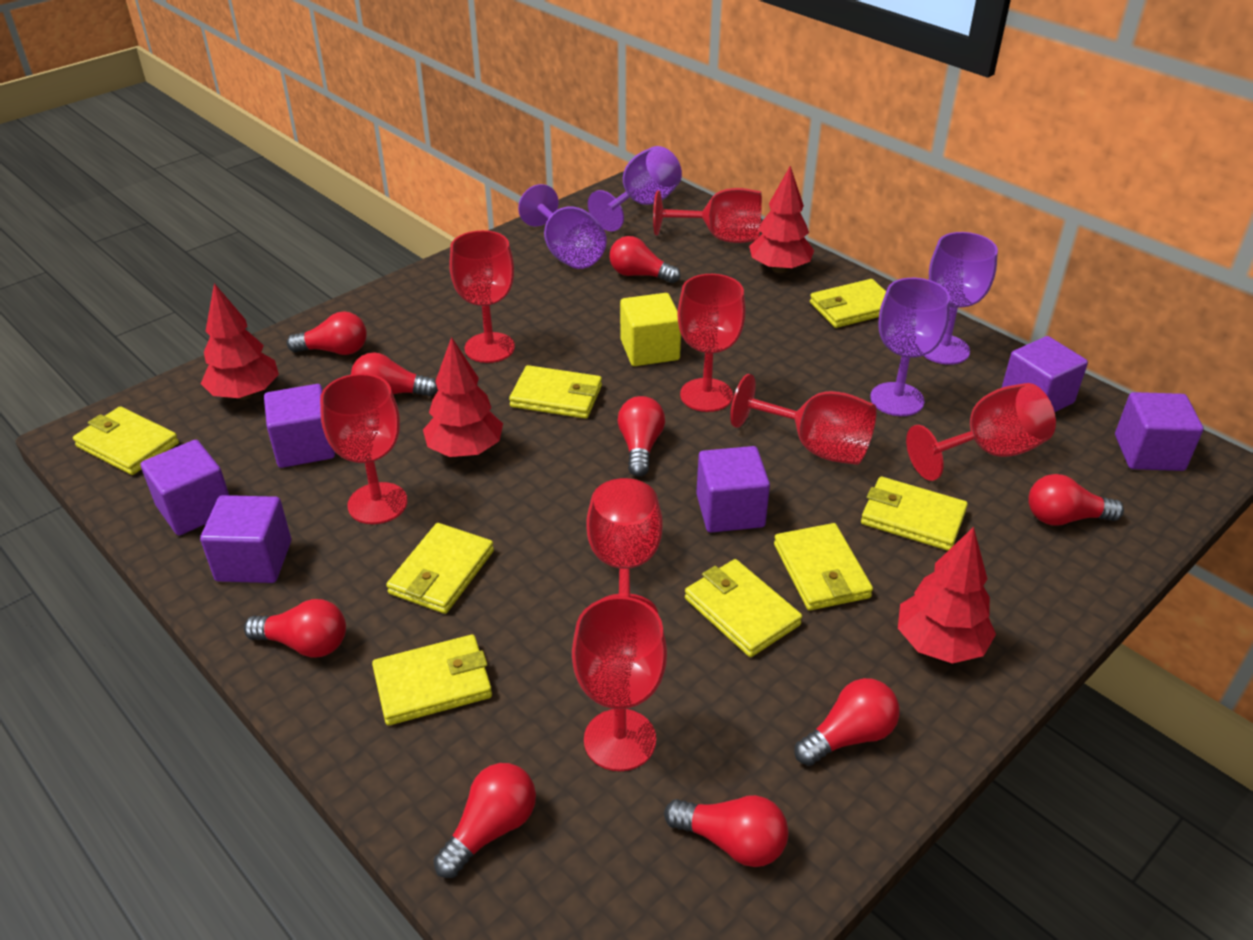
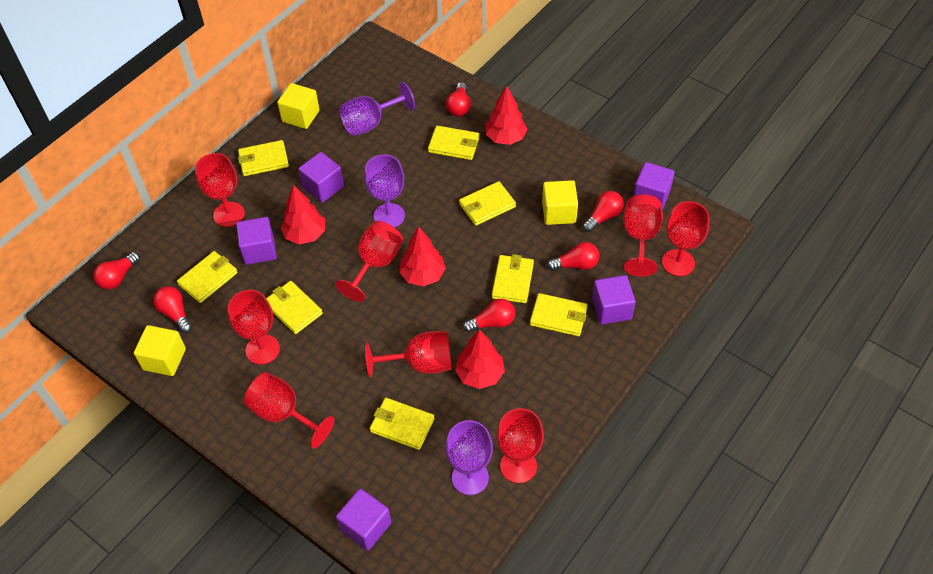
purple cube: [141,440,229,536] [200,495,291,583] [264,384,335,468] [696,446,770,533] [1002,336,1088,412] [1115,392,1204,471] = 6 -> [236,217,277,265] [298,152,344,203] [336,488,391,551] [592,275,636,324] [633,162,675,210] = 5
purple goblet: [518,184,607,269] [588,146,682,231] [870,278,950,416] [924,232,998,365] = 4 -> [339,82,415,136] [364,154,405,228] [446,420,493,495] = 3
red light bulb: [244,599,346,658] [287,311,367,355] [351,352,438,396] [433,763,536,878] [610,236,680,283] [618,396,665,477] [664,795,789,867] [794,678,900,766] [1028,474,1124,526] = 9 -> [93,252,140,289] [153,286,192,333] [446,82,471,116] [463,299,515,332] [547,242,599,271] [582,191,624,232] = 6
yellow cube: [620,293,681,366] = 1 -> [134,325,186,376] [277,83,320,129] [542,180,578,225] = 3

